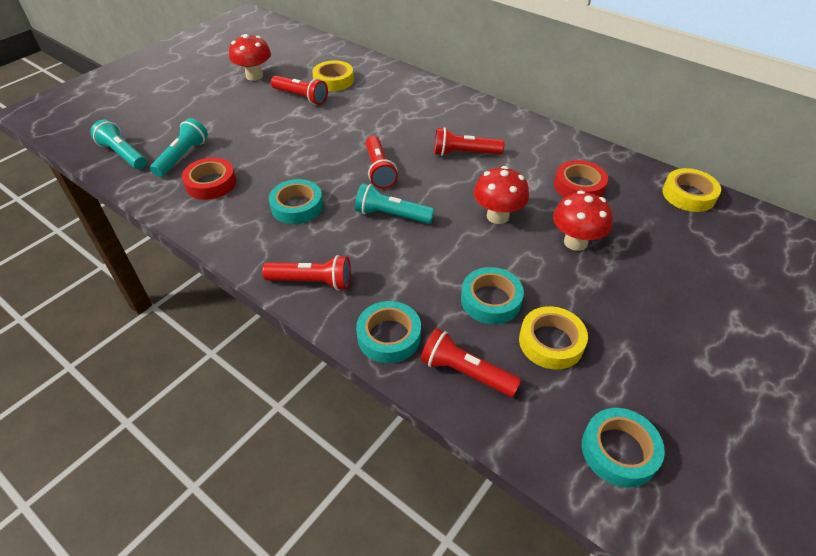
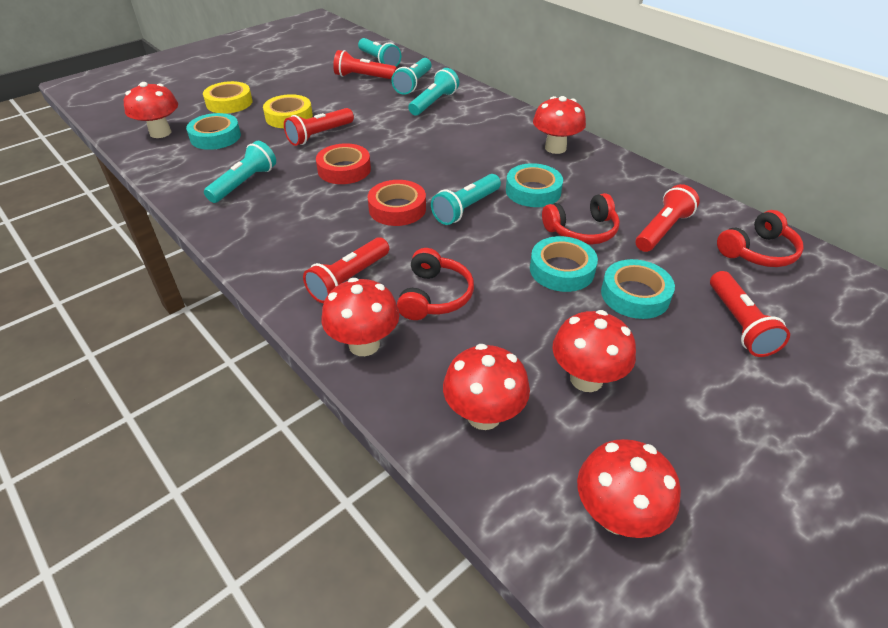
red headphones: none = 0 -> [397,248,474,320] [542,193,620,245] [717,210,804,267] = 3
red mushroom: [229,34,271,81] [474,166,529,224] [553,191,613,251] = 3 -> [124,82,178,138] [321,278,399,356] [443,344,530,430] [533,96,586,154] [552,310,636,392] [577,439,681,538] = 6
turquoise flashlight: [90,119,147,169] [150,118,208,177] [355,183,435,224] = 3 -> [204,141,276,203] [358,38,401,67] [391,58,432,95] [408,68,459,116] [431,174,501,225] = 5
yellow tape: [312,61,354,91] [519,306,588,370] [662,168,721,212] = 3 -> [203,81,252,114] [263,94,313,128] = 2

